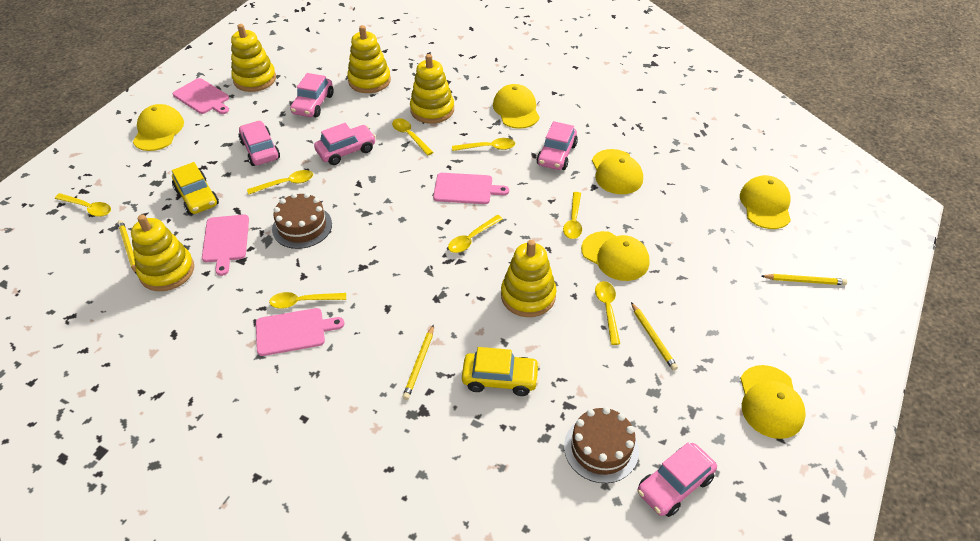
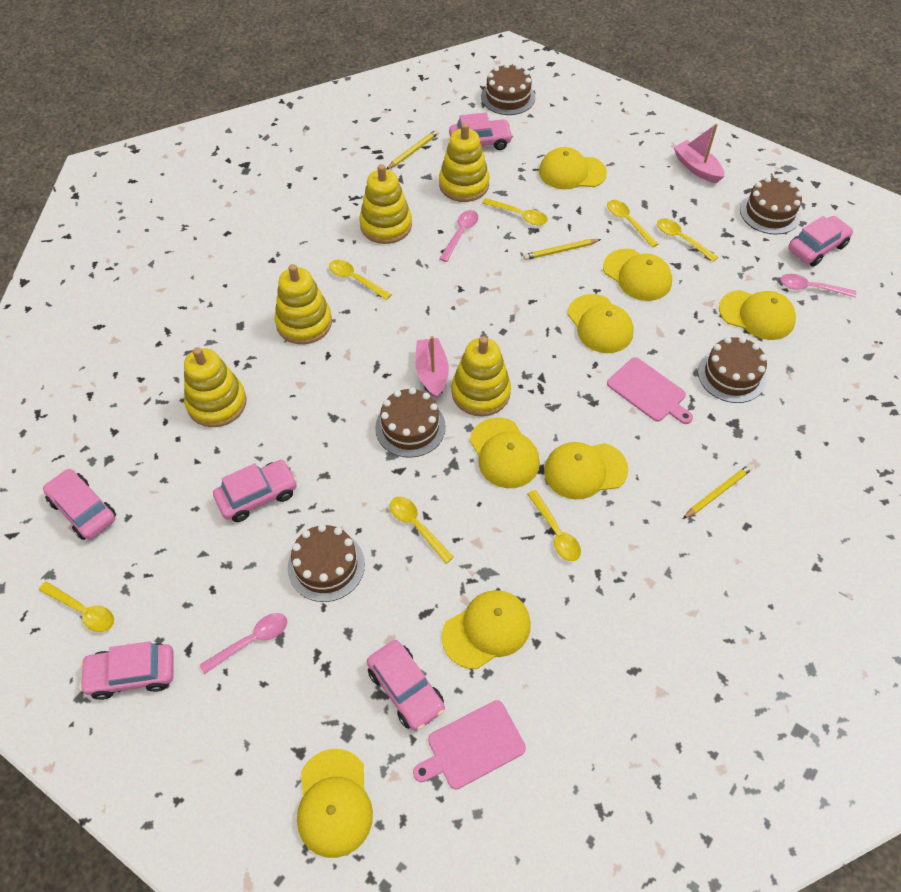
brown cake: [272,193,332,249] [564,407,639,483] = 2 -> [288,524,365,602] [375,388,446,458] [481,63,535,115] [698,337,767,403] [740,177,802,235] = 5
pink boat: none = 0 -> [415,336,449,399] [674,124,724,183] = 2
pink car: [239,120,280,166] [290,73,334,117] [314,123,376,165] [537,121,578,170] [638,443,717,517] = 5 -> [43,469,116,540] [79,641,174,700] [213,460,297,522] [367,640,445,731] [449,113,513,150] [788,216,853,267] = 6
pink cutting board: [173,78,229,114] [202,214,249,276] [256,308,345,356] [433,173,509,204] = 4 -> [413,700,526,790] [607,357,693,424] = 2
pink spoon: none = 0 -> [199,613,287,674] [439,210,478,262] [780,274,856,297] = 3
yellow cap: [133,104,184,151] [493,84,540,129] [581,231,650,281] [592,149,643,194] [740,175,791,229] [740,365,806,439] = 6 -> [297,749,373,858] [442,590,531,669] [470,418,540,488] [539,147,607,189] [544,442,628,499] [568,294,634,353] [603,249,672,301] [719,290,796,340] = 8
yellow car: [172,162,219,215] [462,347,540,396] = 2 -> none = 0
yellow pencil: [118,220,137,275] [402,325,434,400] [631,302,678,371] [761,274,847,285] = 4 -> [386,129,439,169] [523,239,601,260] [683,464,753,519] = 3
yellow spoon: [55,193,111,217] [247,170,313,195] [269,292,346,309] [392,118,433,156] [448,215,503,253] [452,138,515,151] [563,192,582,239] [595,281,620,345] = 8 -> [39,581,114,632] [329,260,392,300] [390,497,454,564] [482,198,548,225] [527,490,581,561] [607,200,658,248] [657,218,718,262] = 7

